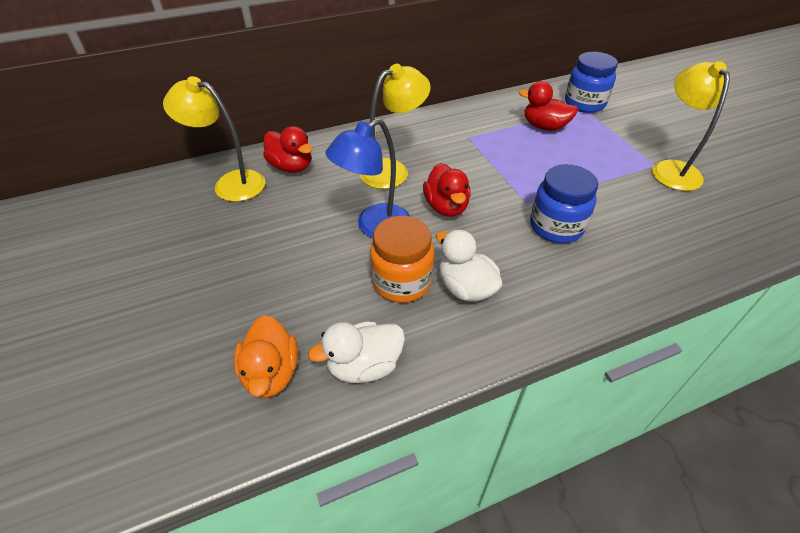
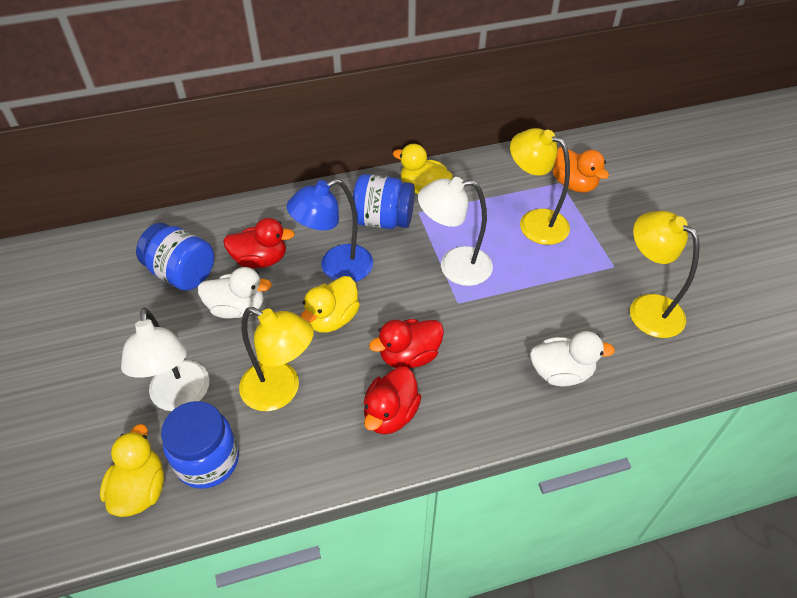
blue jar: [530,164,598,243] [565,52,618,113] = 2 -> [136,223,214,291] [161,401,239,489] [353,174,415,229] = 3
orange jar: [370,216,434,303] = 1 -> none = 0
white lamp: none = 0 -> [121,308,209,411] [418,177,493,286] = 2
yellow duck: none = 0 -> [100,424,164,517] [300,276,360,333] [393,144,453,194] = 3

